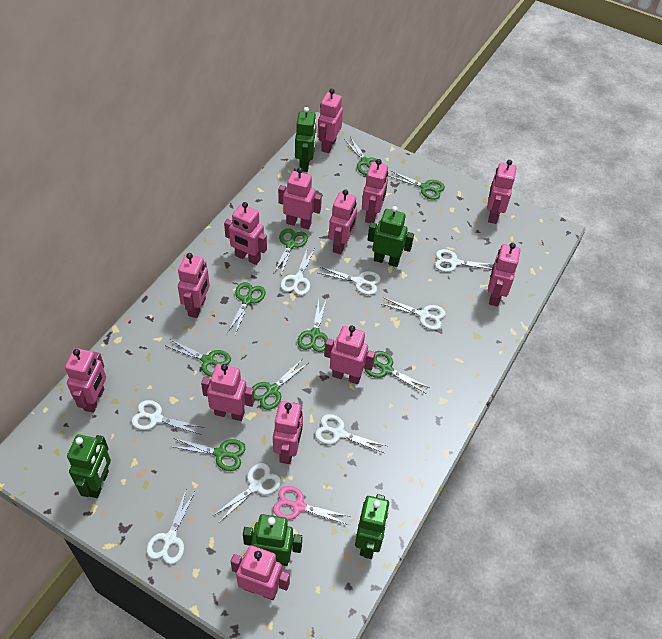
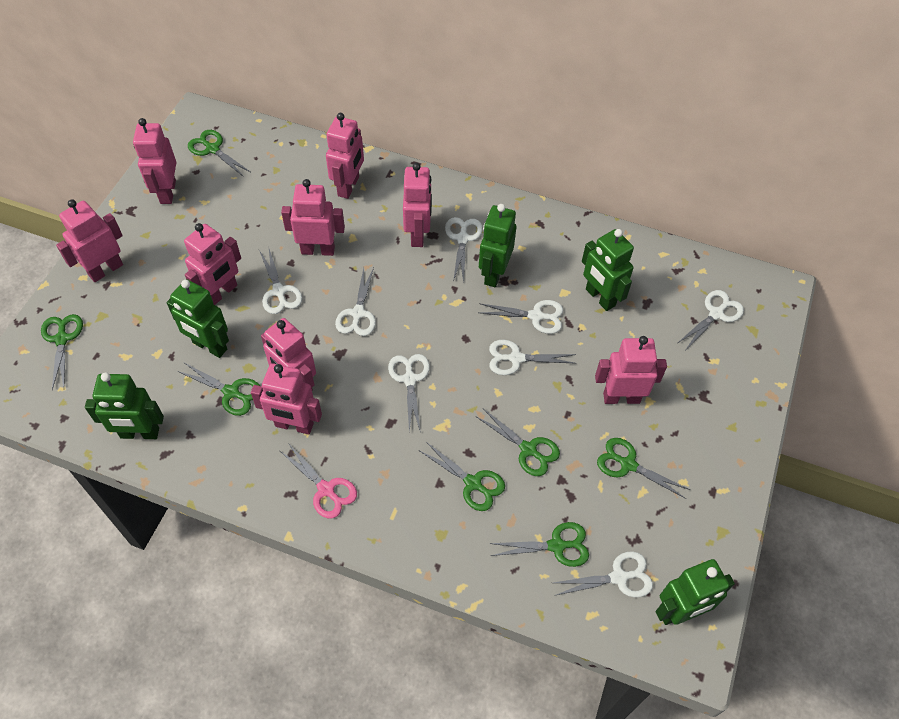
green scissors: [166,339,231,377] [173,438,245,471] [227,282,266,335] [252,358,308,410] [274,228,308,275] [297,299,328,352] [344,137,382,175] [364,351,430,394] [389,171,445,200] = 9 -> [41,314,83,390] [177,362,260,416] [188,130,250,177] [420,442,505,511] [477,409,560,476] [489,522,589,567] [597,438,690,499] = 7
pink robot: [65,348,106,413] [178,253,210,318] [201,364,254,421] [224,202,267,265] [231,545,290,600] [273,401,303,464] [278,168,322,229] [317,88,343,153] [324,326,375,384] [329,189,357,254] [362,159,388,223] [487,160,516,224] [488,243,520,307] = 13 -> [56,199,123,282] [133,118,176,204] [184,223,241,305] [251,363,322,434] [261,318,316,391] [281,179,345,256] [326,113,364,199] [403,163,432,247] [595,336,667,404] = 9

